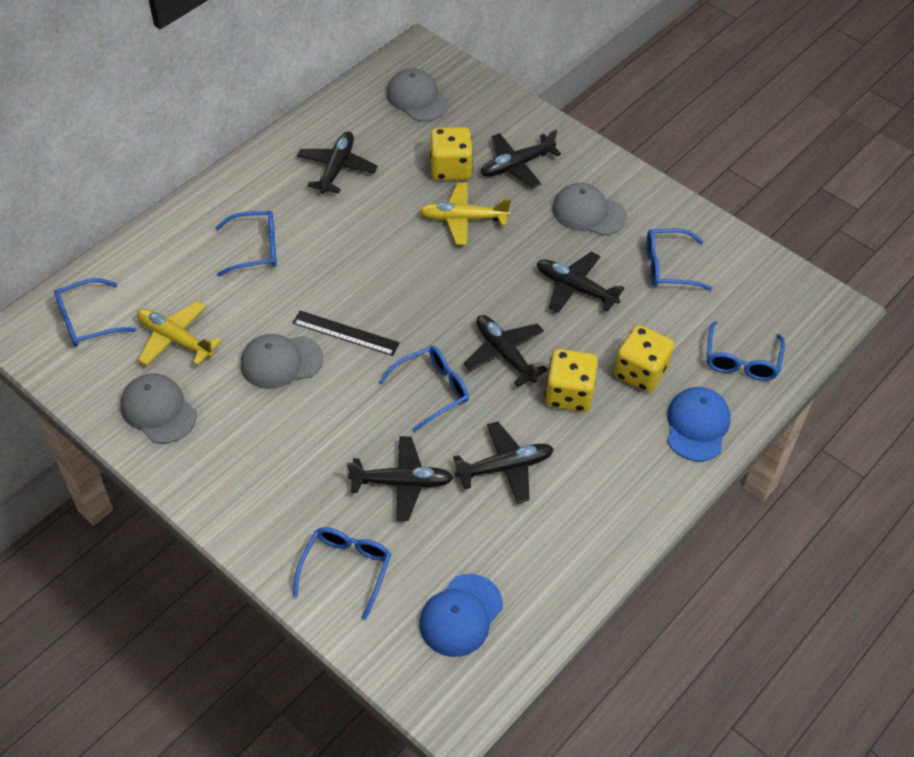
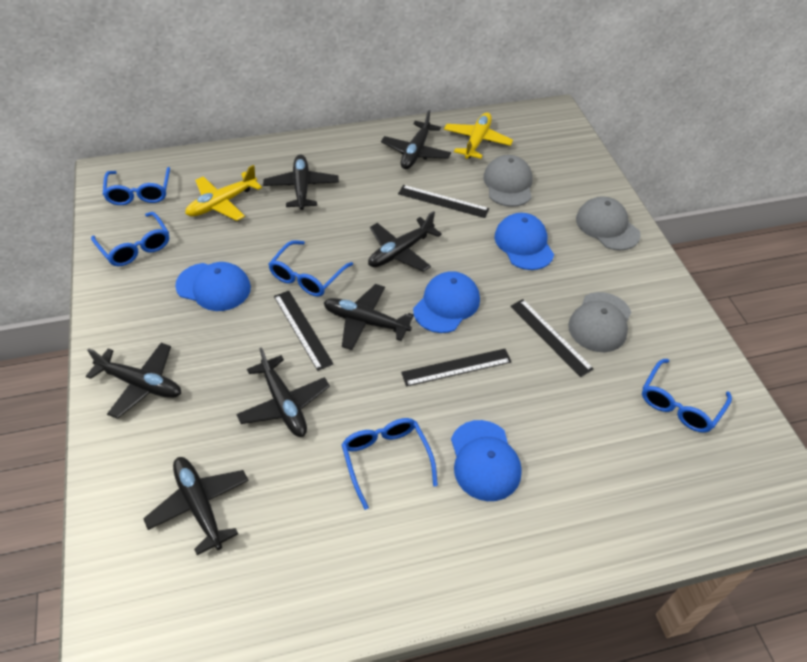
black plane: [297,131,378,194] [347,436,454,521] [453,422,554,503] [464,315,548,387] [481,130,561,188] [537,252,624,313] = 6 -> [86,343,181,419] [143,457,249,555] [236,347,330,437] [263,154,339,210] [324,284,414,350] [368,211,442,272] [381,110,451,169] = 7
black ruler: [293,311,400,356] = 1 -> [274,291,333,371] [398,185,489,218] [401,349,511,387] [510,299,594,377] = 4
blue cap: [420,574,503,657] [667,387,731,462] = 2 -> [175,262,251,311] [413,271,480,333] [451,420,522,501] [495,213,554,270] = 4
blue glasses: [54,278,136,346] [215,211,277,276] [293,527,391,620] [379,346,469,432] [646,229,712,290] [707,321,785,381] = 6 -> [91,212,169,266] [103,167,170,205] [269,240,353,297] [341,418,438,510] [642,359,732,433] = 5
grey cap: [120,374,197,444] [241,334,323,389] [387,68,449,121] [552,183,627,236] = 4 -> [483,155,533,207] [568,292,631,352] [576,196,641,250] = 3
yellow dice: [430,127,473,181] [545,349,598,412] [614,325,674,393] = 3 -> none = 0

